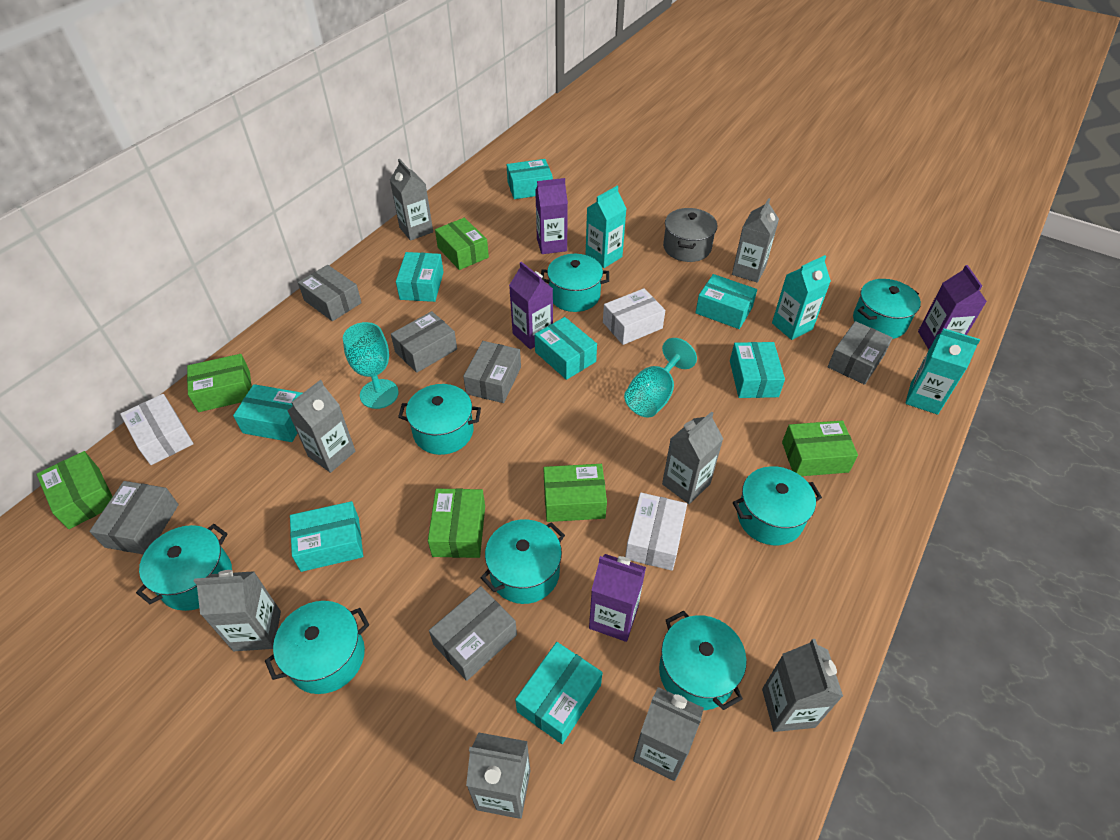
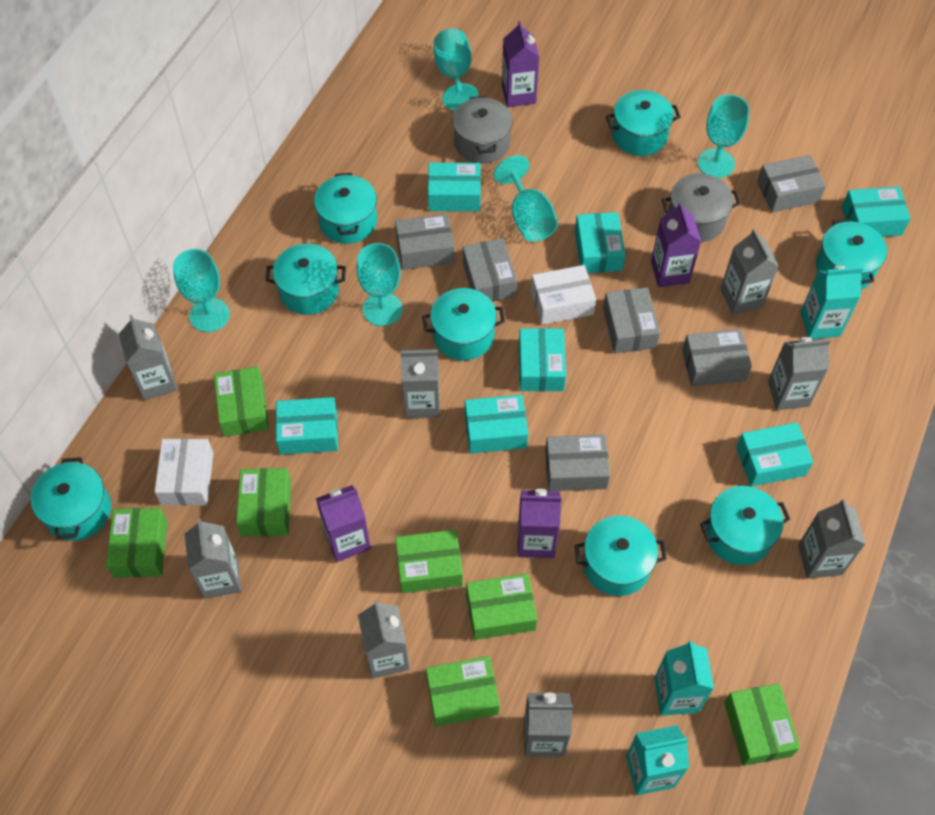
green box: [36,451,113,529] [187,354,252,412] [428,488,485,558] [435,218,489,270] [544,464,607,522] [782,421,858,476] = 6 -> [106,508,167,578] [214,367,269,437] [236,468,291,536] [395,530,463,593] [426,656,500,726] [466,573,537,640] [724,683,800,766] = 7
grey pot: [663,208,717,262] = 1 -> [452,96,513,164] [662,173,740,242] = 2
turquoise box: [233,384,302,442] [290,501,363,572] [396,252,444,302] [507,159,553,199] [515,642,603,744] [534,317,597,380] [695,274,757,329] [730,342,785,398] = 8 -> [276,397,338,455] [428,163,481,212] [465,395,528,454] [519,328,566,392] [575,212,625,273] [736,422,813,487] [842,186,911,237] = 7
turquoise goblet: [343,322,399,409] [624,338,697,418] = 2 -> [173,249,230,332] [357,243,403,326] [434,28,479,110] [494,155,558,242] [698,94,750,178] = 5
white box: [120,394,194,465] [603,288,665,345] [625,493,687,571] = 3 -> [154,438,214,506] [531,265,596,325] = 2

